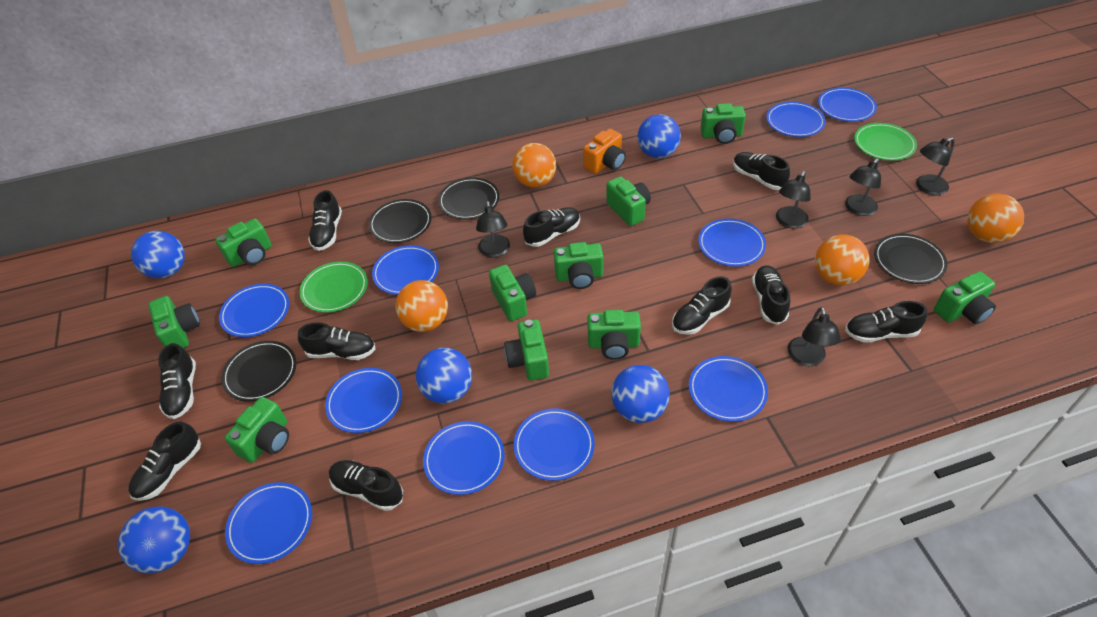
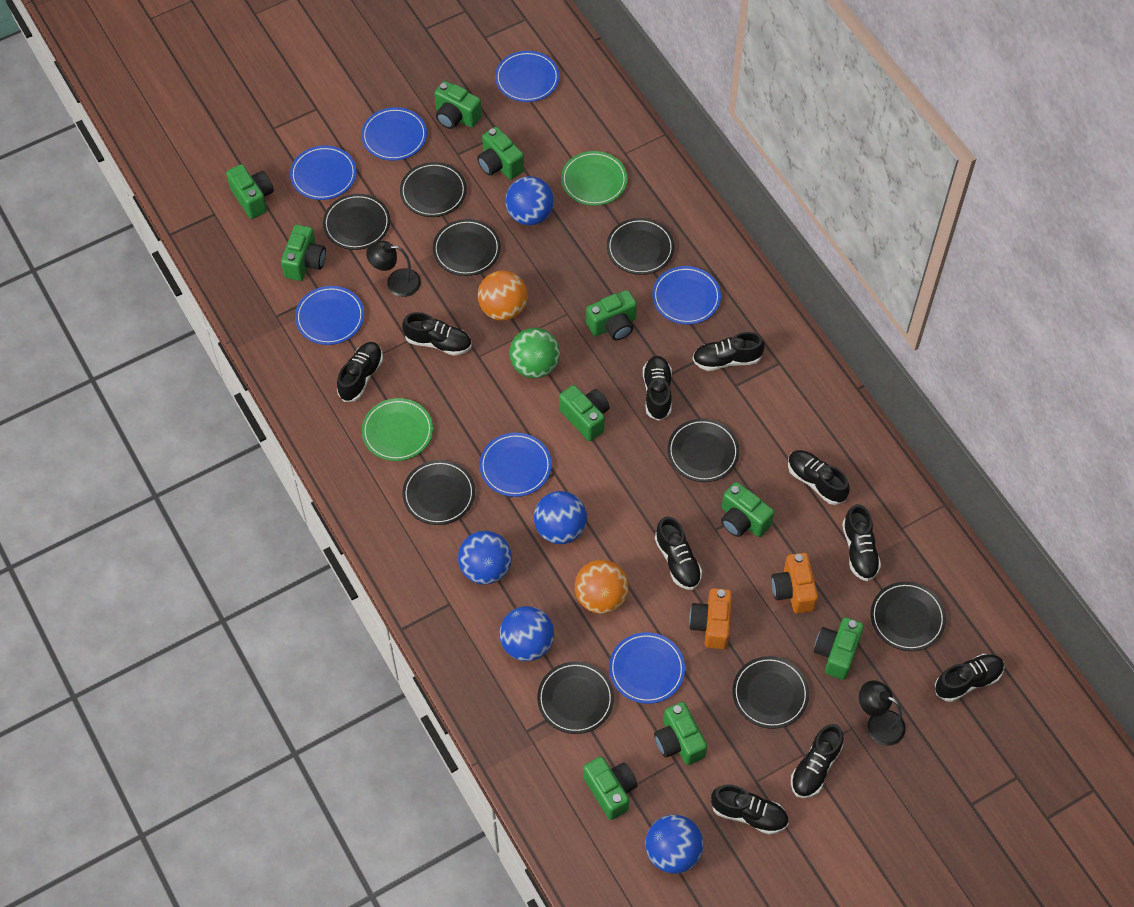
black lamp: [476,201,510,258] [776,171,811,229] [788,307,841,366] [845,158,881,216] [916,137,955,195] = 5 -> [366,241,421,297] [859,680,906,746] = 2
black plate: [221,341,297,402] [369,199,432,243] [438,177,500,220] [874,234,948,284] = 4 -> [323,194,390,250] [400,162,467,217] [402,460,475,525] [433,219,501,276] [537,662,614,734] [607,218,674,275] [668,418,739,482] [732,656,809,729] [871,582,946,651] = 9
blue plate: [219,284,289,337] [225,482,312,564] [325,368,402,433] [372,245,439,295] [423,421,504,495] [514,408,595,481] [689,356,768,422] [698,219,766,266] [766,102,825,137] [818,87,877,122] = 10 -> [290,146,357,200] [295,286,364,345] [361,107,427,161] [480,432,552,497] [495,51,559,102] [609,632,685,704] [652,266,721,324] = 7
green ball: none = 0 -> [509,328,560,378] = 1
orange ball: [395,280,448,332] [512,143,556,188] [815,235,870,286] [967,194,1024,243] = 4 -> [478,271,528,321] [575,560,629,614] = 2
orange camera: [583,129,626,174] = 1 -> [689,588,732,649] [771,553,818,614] = 2

